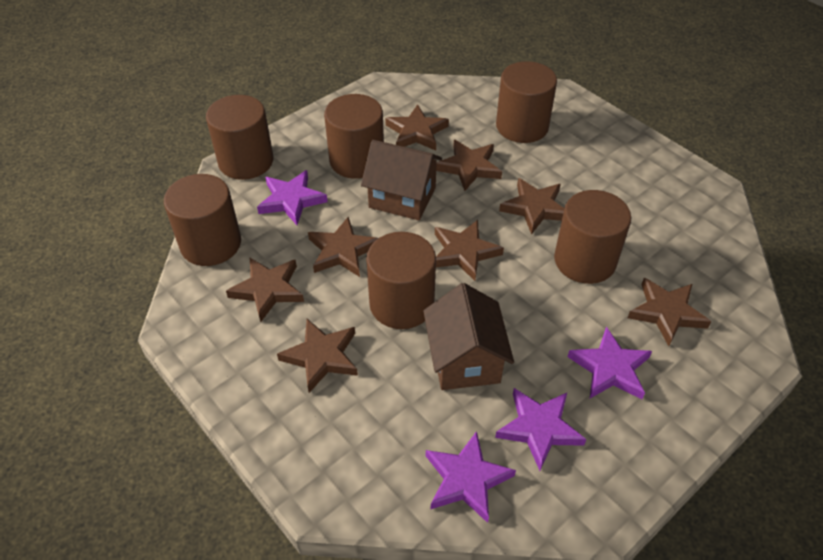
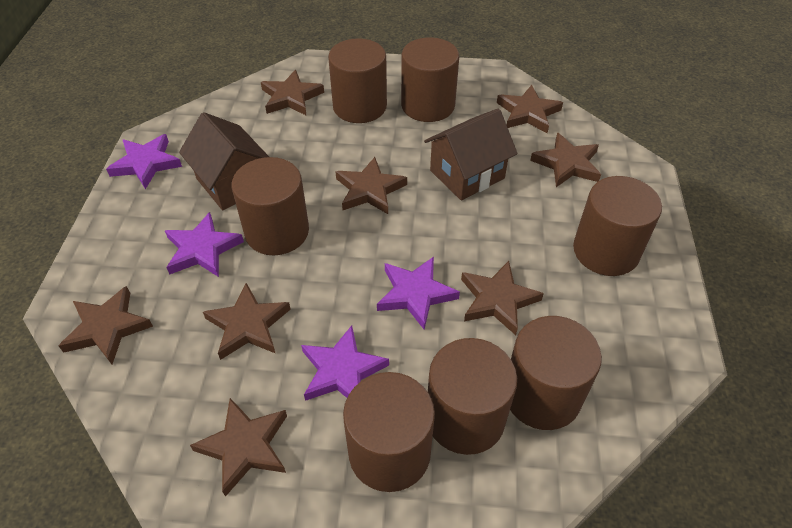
brown cylinder: [164,174,241,266] [206,95,273,180] [324,94,384,179] [366,232,436,329] [496,61,557,143] [554,190,631,284] = 6 -> [231,157,309,255] [328,38,387,123] [343,372,435,492] [401,38,459,122] [428,338,517,455] [510,316,602,430] [573,176,662,276] = 7

